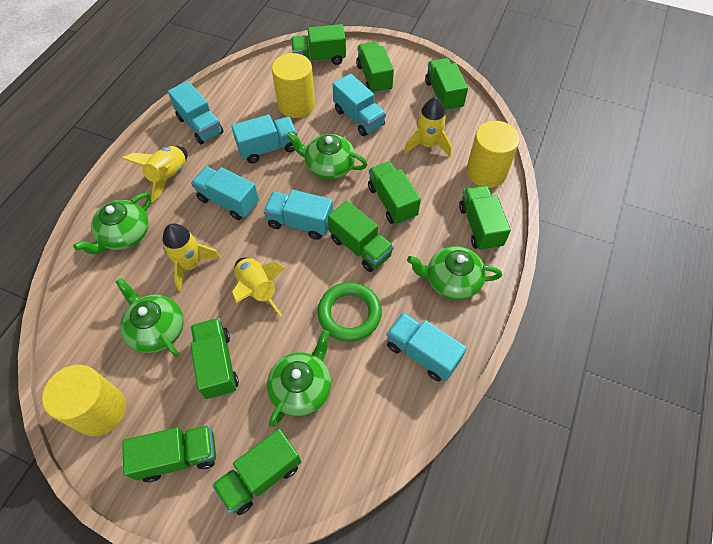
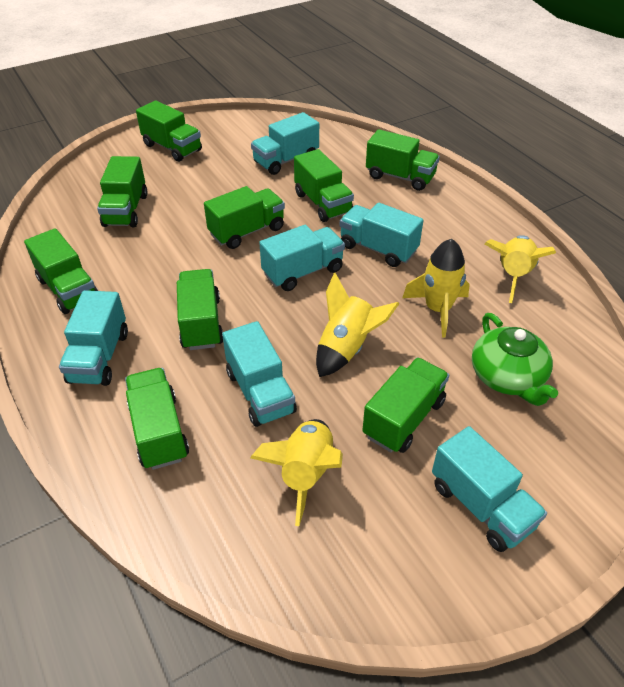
green ring: [318,282,382,342] = 1 -> none = 0
green teapot: [73,193,151,254] [116,278,184,357] [267,330,331,427] [287,132,368,179] [407,246,502,300] = 5 -> [472,313,558,406] = 1
yellow cylinder: [42,365,126,437] [272,53,315,118] [466,121,520,188] = 3 -> none = 0

